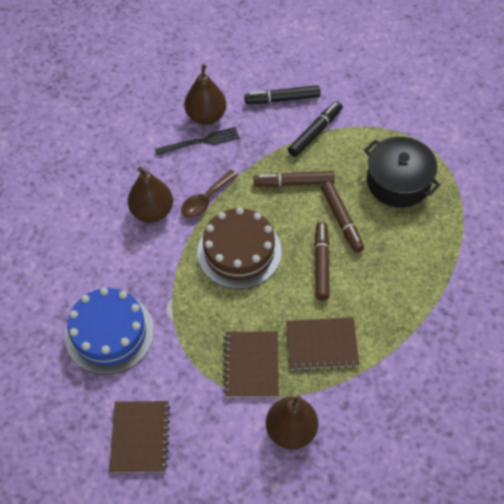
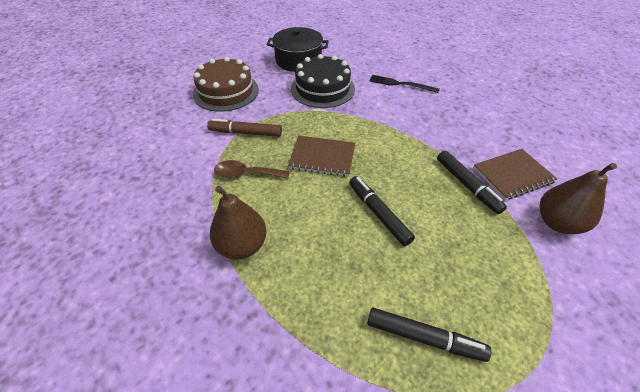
black cake: none = 0 -> [291,54,355,108] = 1
black marker: [244,85,321,104] [288,101,342,157] = 2 -> [349,176,415,246] [367,308,491,362] [437,151,507,214] = 3
blue cake: [65,288,154,375] = 1 -> none = 0
brown marker: [254,171,335,187] [314,222,330,300] [321,181,364,253] = 3 -> [207,119,282,137] = 1
brown notebook: [109,401,171,473] [223,331,279,397] [286,317,359,371] = 3 -> [288,136,355,177] [473,149,557,200] = 2
brown pear: [128,167,173,223] [184,64,227,125] [266,396,318,449] = 3 -> [210,186,266,259] [539,163,617,234] = 2

